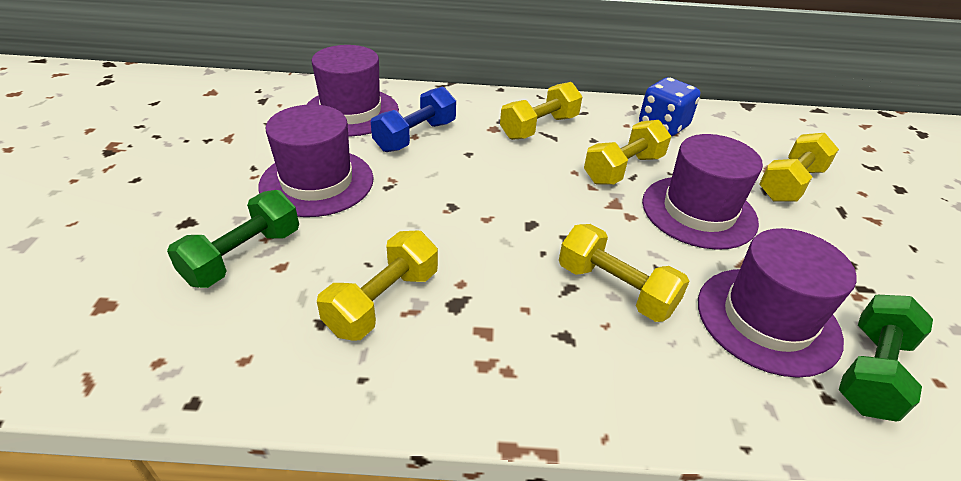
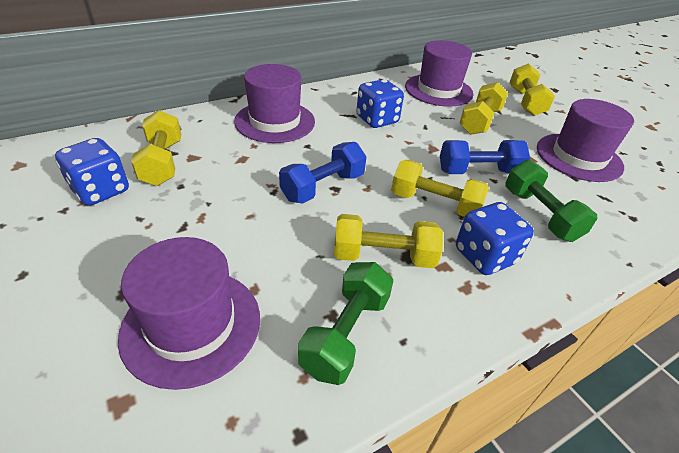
blue dice: [639,77,700,136] = 1 -> [55,138,129,206] [356,79,404,128] [456,202,534,275] = 3
blue dumbbell: [371,86,456,152] = 1 -> [279,142,366,204] [440,140,530,174] = 2

